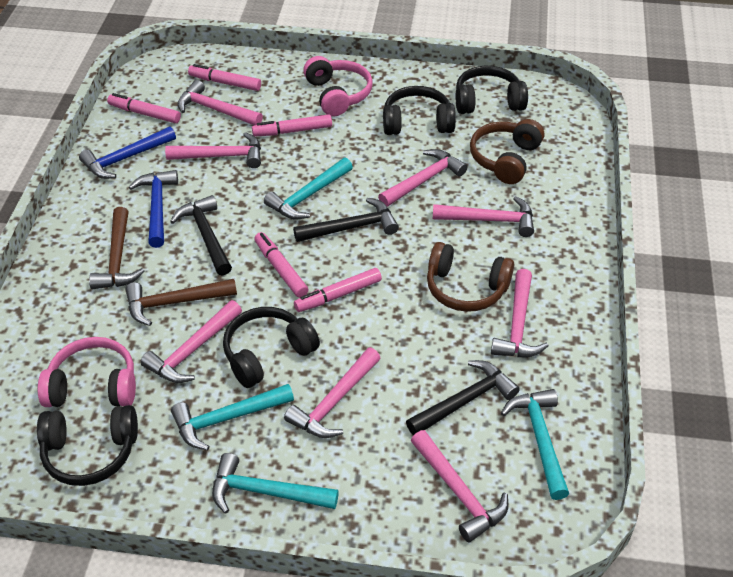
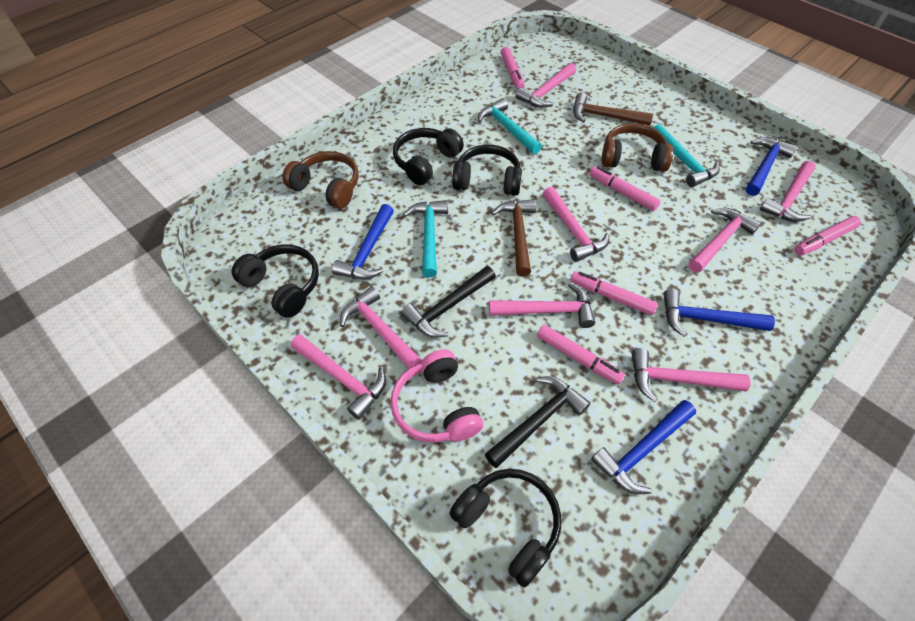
black hammer: [170,195,232,276] [293,198,399,242] [406,360,520,435] = 3 -> [401,266,496,338] [485,376,590,468] = 2
blue hammer: [79,126,176,179] [129,170,178,248] = 2 -> [332,204,394,279] [591,400,696,494] [663,289,775,337] [746,137,797,196] = 4
pink headphones: [38,337,136,407] [303,56,373,117] = 2 -> [390,349,483,443] = 1
turquoise hammer: [171,384,294,450] [212,453,339,514] [264,158,353,219] [501,389,569,500] = 4 -> [403,200,448,278] [478,98,542,154] [653,124,720,187] = 3

